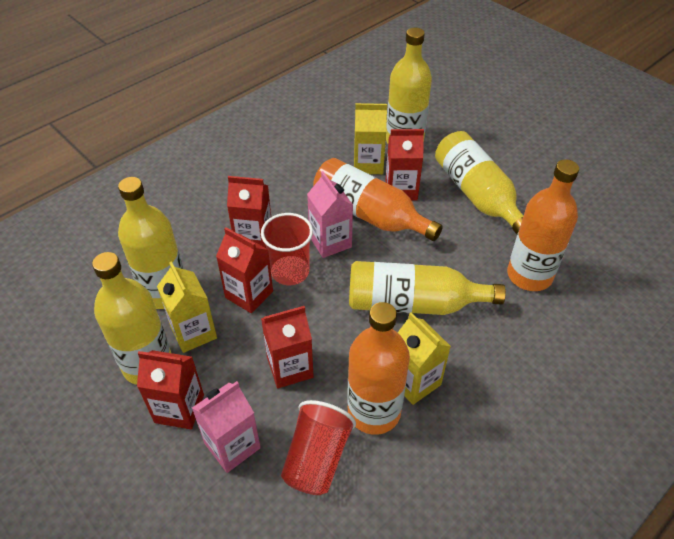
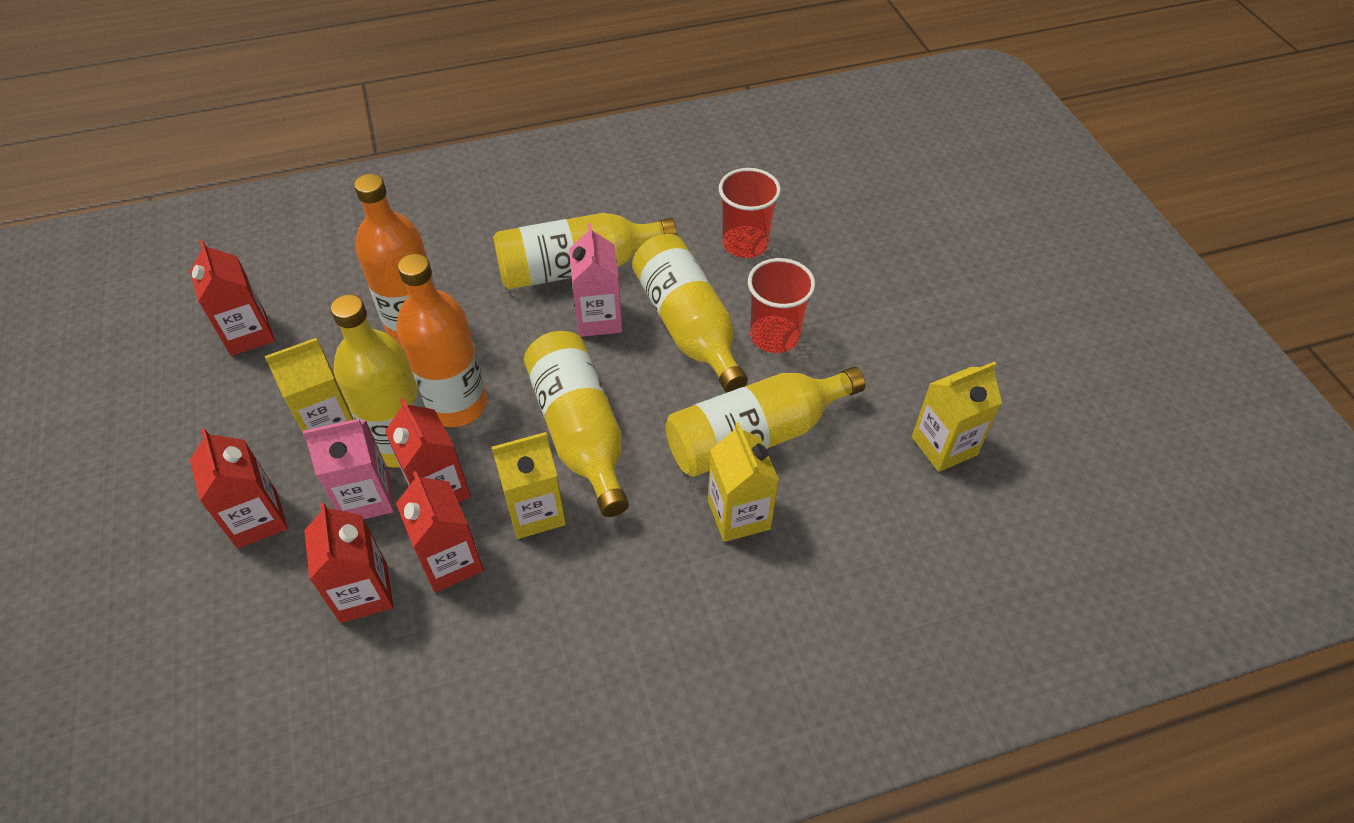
orange bottle: [313,158,443,241] [347,302,410,435] [507,159,579,291] = 3 -> [354,174,437,345] [396,254,487,427] = 2
yellow carton: [157,261,217,353] [354,103,387,174] [397,312,451,405] = 3 -> [265,338,354,432] [492,432,566,539] [708,422,779,542] [912,361,1002,472] = 4

